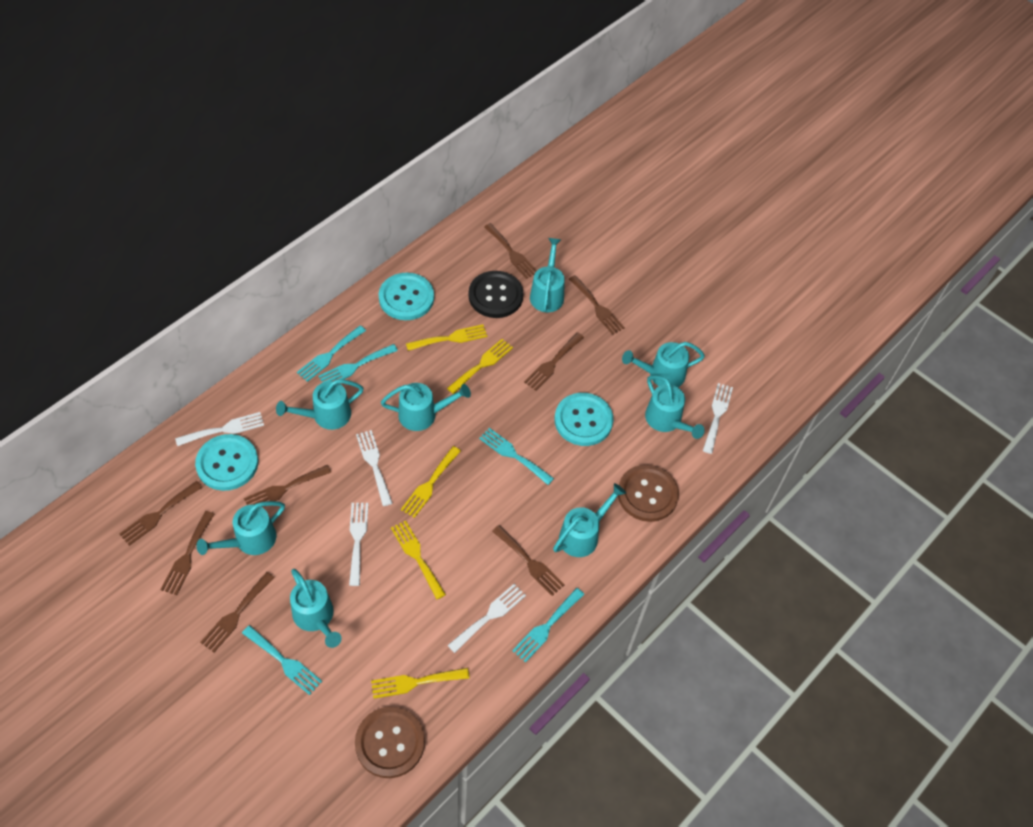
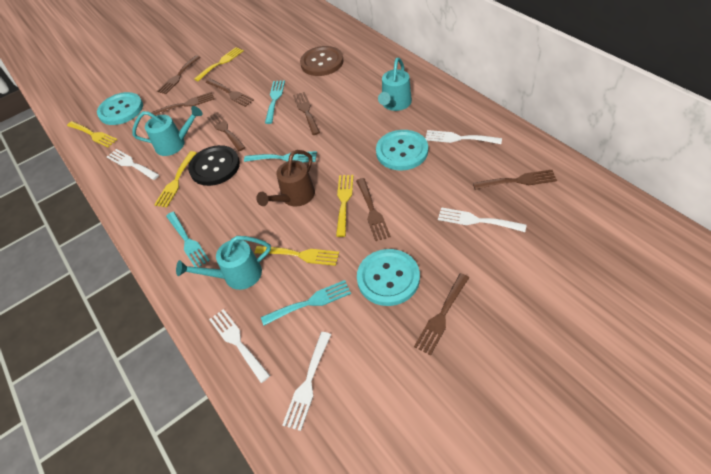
brown button: [355,707,425,778] [618,465,679,522] = 2 -> [300,46,344,76] = 1
brown watering can: none = 0 -> [256,150,315,207] = 1
turquoise fork: [242,625,322,695] [297,325,366,382] [318,344,398,383] [479,428,554,485] [512,588,585,663] = 5 -> [166,212,210,267] [244,151,317,162] [261,280,351,326] [265,80,285,124] = 4
turquoise watering can: [196,501,285,555] [276,379,364,430] [290,569,342,648] [381,383,471,431] [530,238,565,312] [553,483,626,557] [622,342,705,387] [645,375,705,439] = 8 -> [132,106,202,156] [176,236,271,290] [378,58,412,111] = 3

